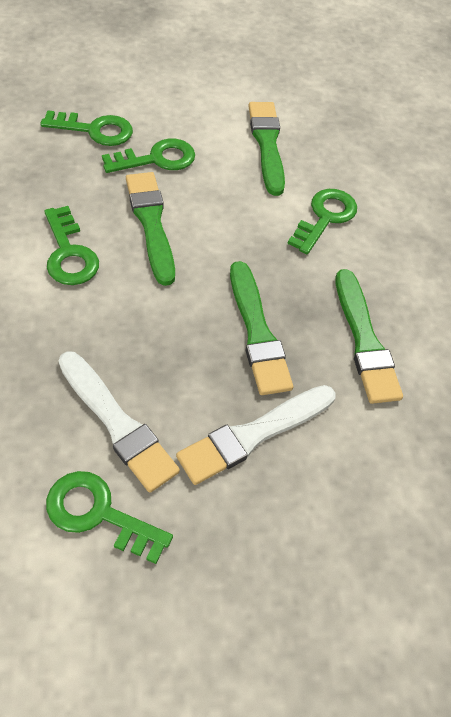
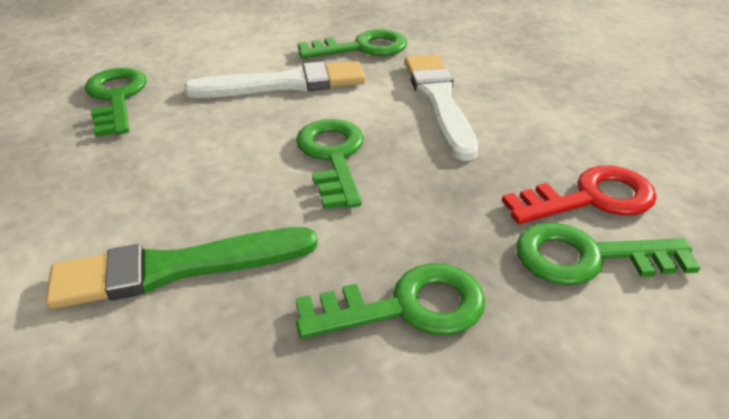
green brush: [126,172,175,286] [230,261,293,395] [248,102,285,196] [336,269,403,404] = 4 -> [46,227,318,309] = 1
red key: none = 0 -> [502,166,657,224] = 1

